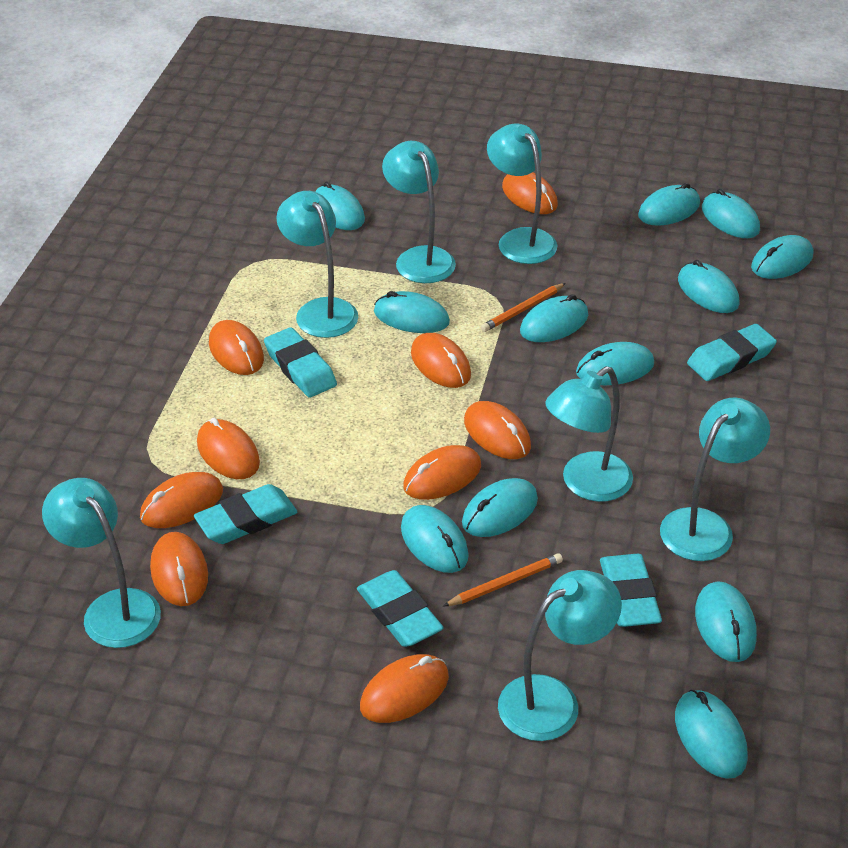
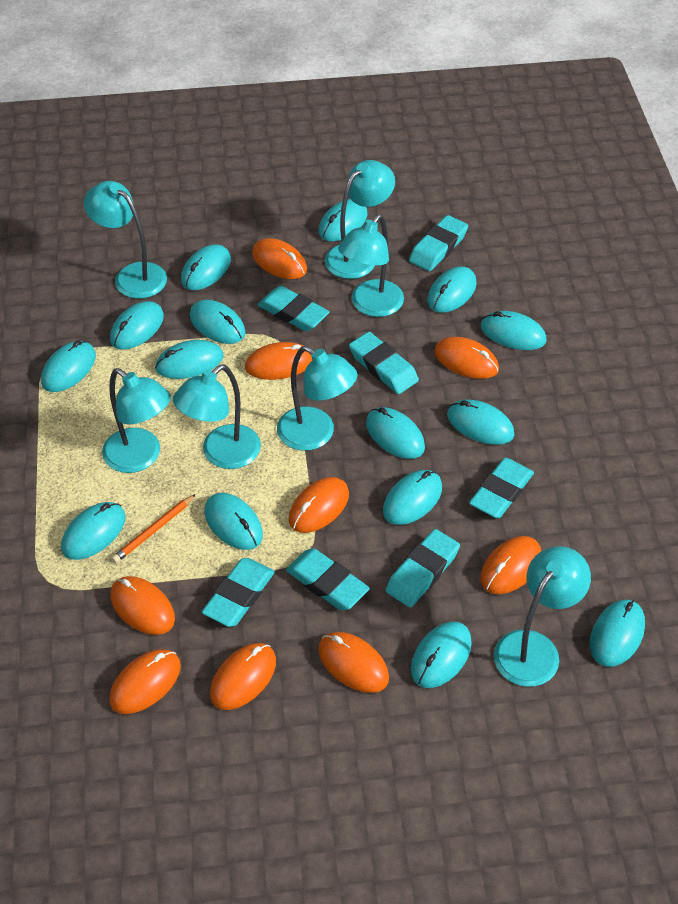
orange pencil: [443,553,563,606] [481,283,566,332] = 2 -> [111,494,196,563] = 1
turquoise eraser: [194,484,297,544] [264,327,337,398] [357,570,444,647] [600,554,662,627] [687,324,777,381] = 5 -> [202,558,275,627] [258,286,330,331] [286,548,370,610] [349,332,419,394] [385,529,460,607] [409,215,468,271] [469,458,534,518] = 7
turquoise mouse: [315,182,365,230] [374,291,450,333] [401,505,469,573] [462,478,538,537] [520,294,588,342] [576,342,654,385] [638,183,700,225] [675,690,748,779] [678,260,740,313] [695,581,757,662] [702,189,760,238] [751,235,813,279] = 12 -> [41,340,96,392] [61,502,126,560] [110,301,164,349] [155,340,224,379] [181,245,231,290] [190,300,246,344] [204,493,263,550] [319,199,367,241] [366,407,425,459] [383,470,442,525] [411,622,472,688] [427,267,477,313] [447,400,515,445] [480,311,547,350] [590,600,645,667] = 15

